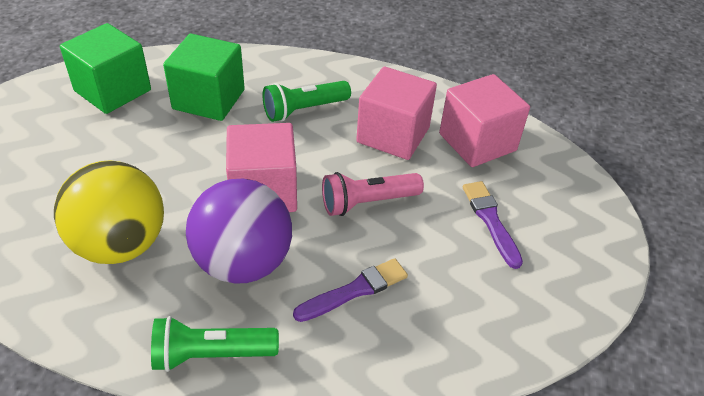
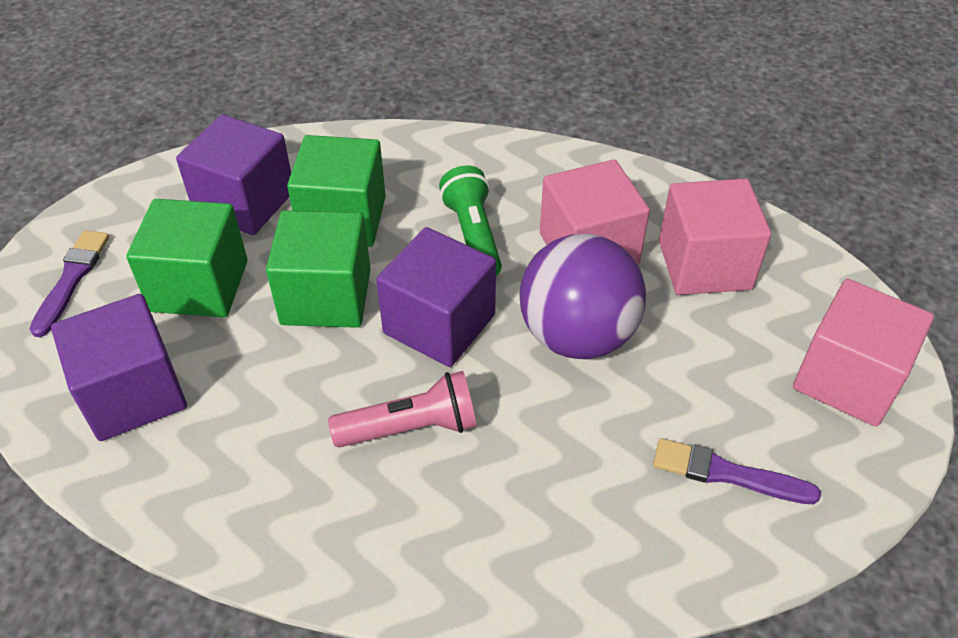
green cube: [60,23,151,114] [163,34,245,121] = 2 -> [126,199,247,317] [266,210,371,328] [287,135,386,247] = 3
green flashlight: [151,316,279,372] [263,81,351,122] = 2 -> [439,165,502,276] = 1
purple cube: none = 0 -> [51,294,187,441] [176,115,291,235] [376,227,496,367] = 3
yellow ball: [54,160,164,264] = 1 -> none = 0

